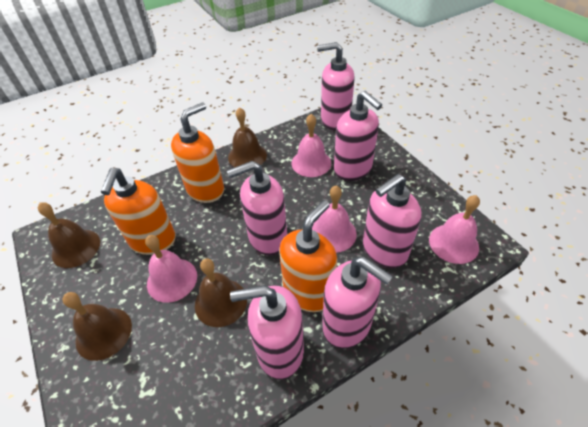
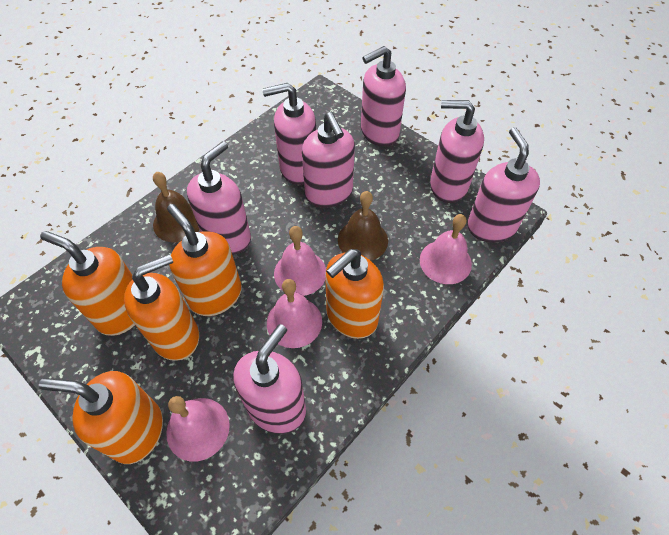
brown bell: [38,202,100,268] [62,292,132,361] [195,258,247,327] [228,107,267,167] = 4 -> [153,172,200,242] [338,191,388,260] = 2
orange soap dispenser: [101,168,176,255] [171,102,224,203] [279,200,337,312] = 3 -> [39,371,163,464] [40,231,135,336] [124,254,199,361] [167,204,242,316] [325,249,384,339] = 5
pink soap dispenser: [227,161,287,256] [230,285,304,379] [317,42,355,131] [322,257,393,348] [334,91,382,181] [363,174,422,268] = 6 -> [187,141,251,255] [233,324,306,434] [262,83,316,185] [302,112,355,208] [361,46,406,147] [430,100,484,203] [467,127,540,243] = 7

